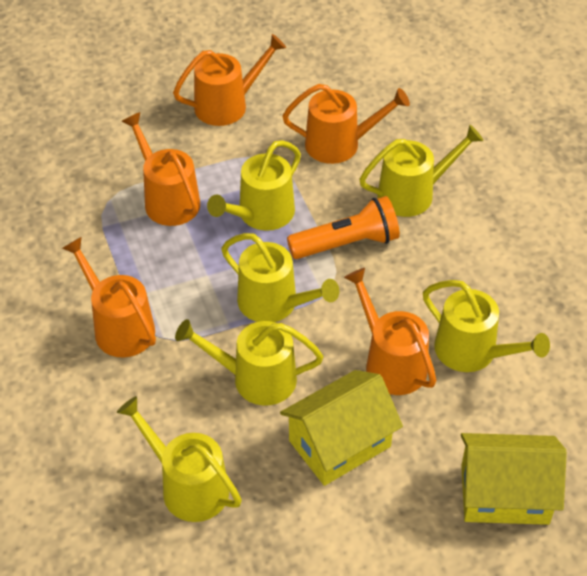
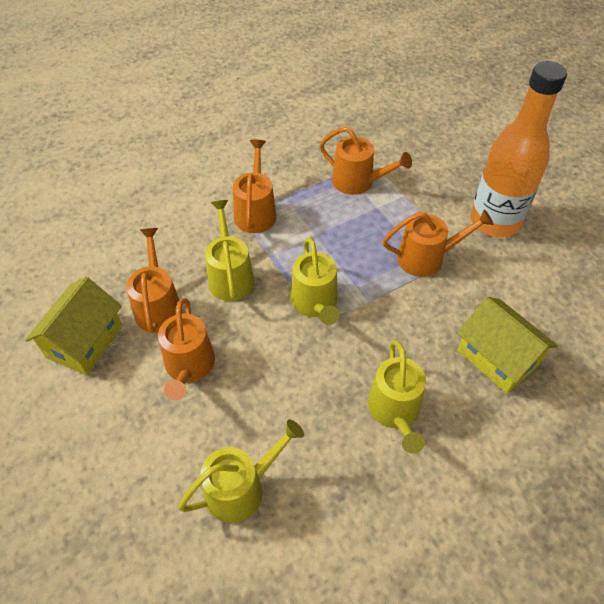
orange bottle: none = 0 -> [470,61,567,237] = 1
orange flashlight: [287,196,400,259] = 1 -> none = 0
yellow watering can: [117,396,242,522] [175,319,323,405] [207,140,301,231] [221,233,339,322] [359,125,483,217] [423,280,550,372] = 6 -> [178,419,304,523] [205,200,254,301] [291,238,339,325] [368,340,426,454] = 4

